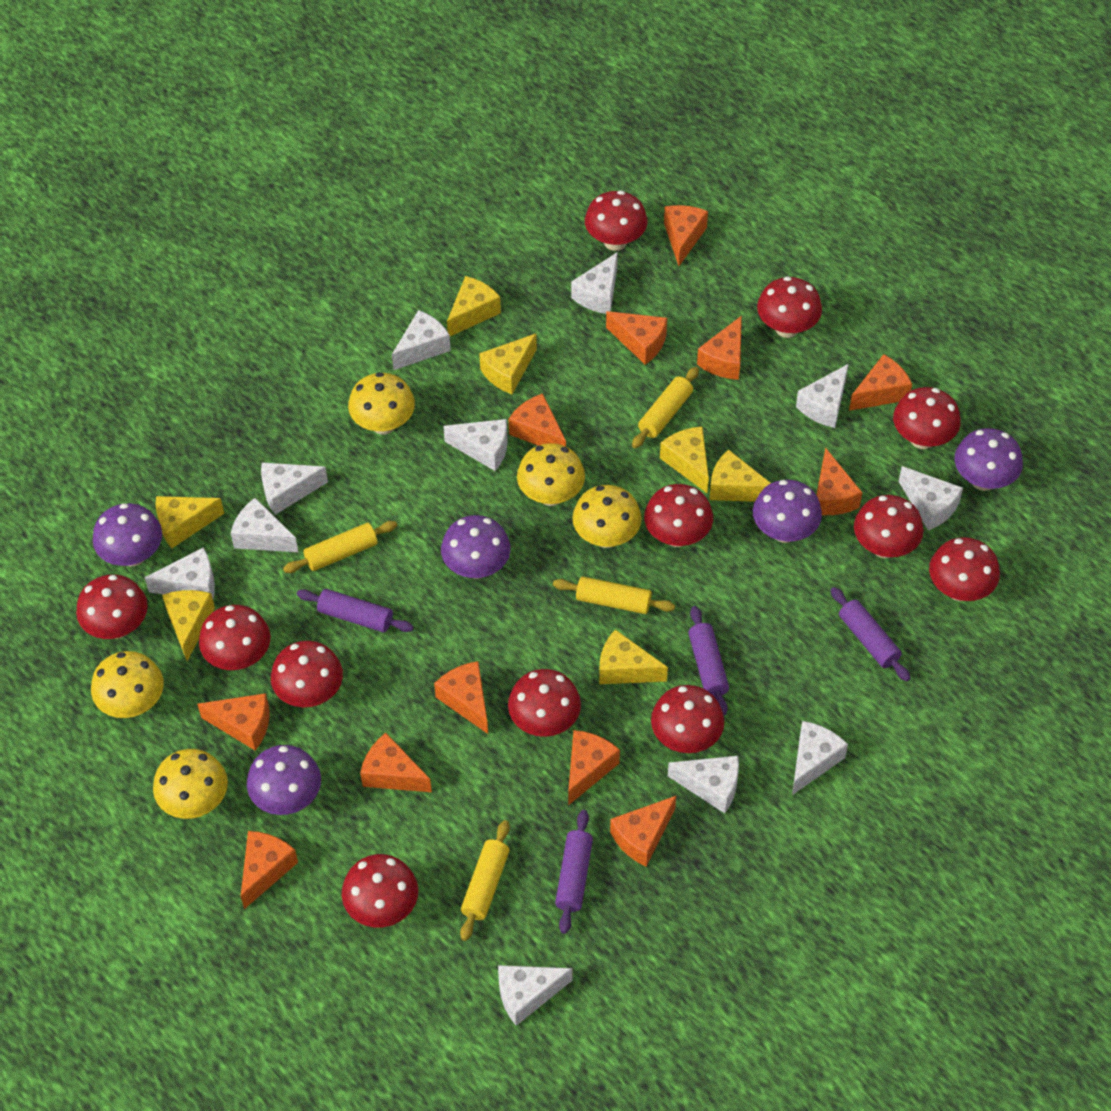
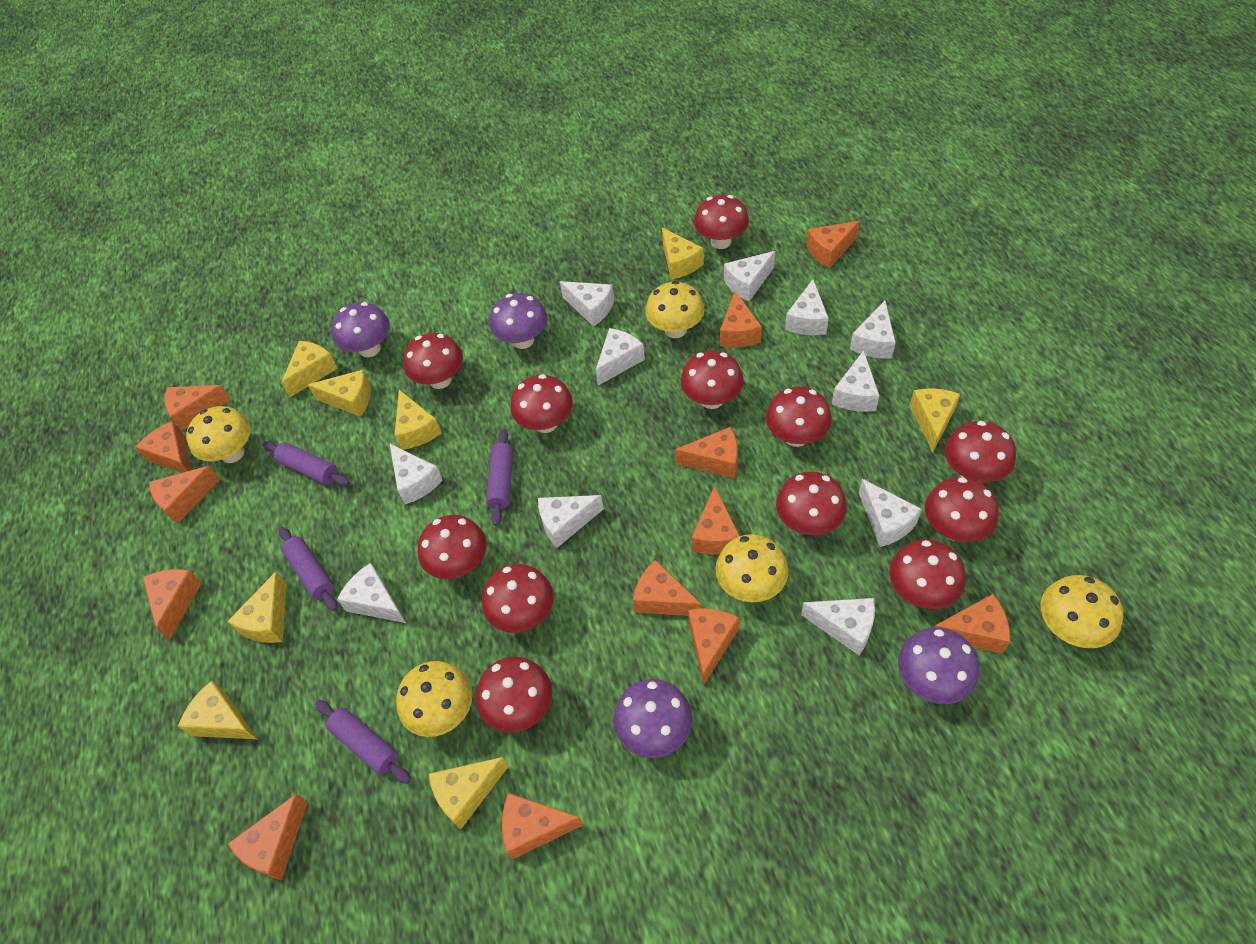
orange cheese: [197,693,270,751] [241,831,298,909] [360,733,432,792] [434,661,488,734] [509,393,566,446] [568,730,620,805] [606,311,667,365] [610,796,676,867] [664,205,708,266] [697,316,742,380] [817,447,863,515] [849,354,912,411] = 12 -> [136,421,191,473] [143,569,202,640] [149,466,220,524] [165,385,231,431] [228,794,308,880] [502,793,583,860] [633,560,702,616] [675,427,738,478] [688,608,739,685] [691,486,740,555] [720,291,762,347] [807,221,860,268] [934,594,1010,654] = 13
purple mushroom: [93,503,162,567] [247,745,321,815] [441,515,511,579] [753,480,822,543] [955,428,1023,491] = 5 -> [331,302,390,357] [490,293,548,349] [613,679,692,758] [898,628,979,704] = 4
yellow cheese: [156,496,224,549] [162,590,215,661] [447,276,501,336] [479,334,537,394] [599,629,668,684] [660,426,709,494] [709,449,770,502] = 7 -> [178,681,257,739] [227,571,287,643] [281,341,338,397] [308,370,371,417] [394,390,441,450] [429,757,509,829] [662,228,704,279] [910,388,960,452] = 8
yellow rolling pin: [283,521,397,573] [460,820,510,941] [553,576,675,614] [632,367,699,448] = 4 -> none = 0

